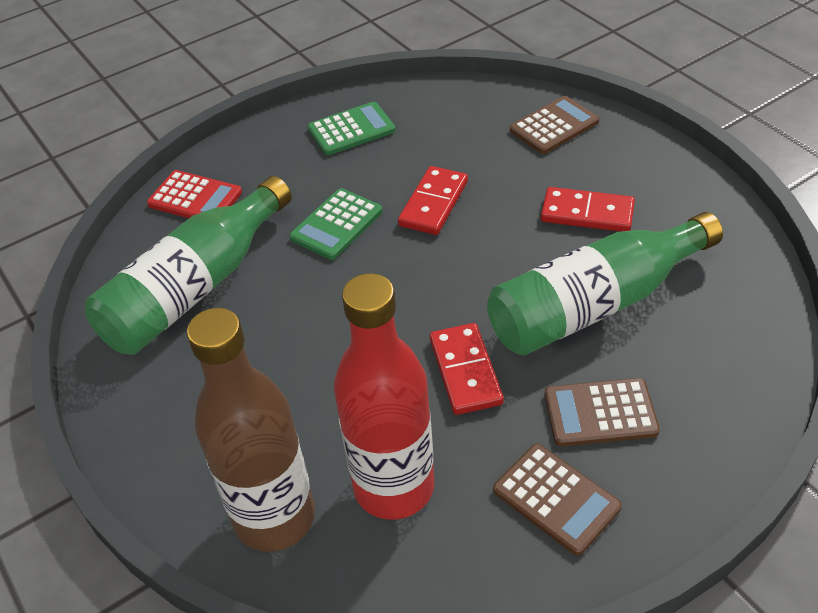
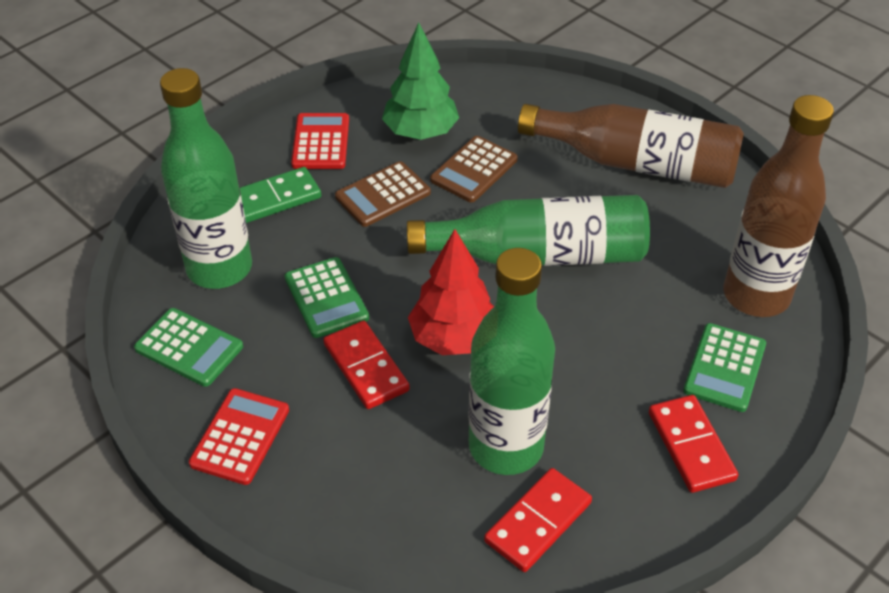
brown bottle: [187,308,315,552] = 1 -> [518,104,744,188] [723,95,834,317] = 2
brown calculator: [493,444,622,556] [510,96,599,154] [545,378,660,447] = 3 -> [335,161,431,227] [430,136,518,202] = 2
green bottle: [85,176,292,355] [487,212,723,355] = 2 -> [160,68,252,289] [407,195,650,266] [468,248,555,475] = 3
green calculator: [289,188,382,260] [308,102,396,155] = 2 -> [134,308,243,387] [285,257,369,338] [683,323,766,412] = 3
green domino: none = 0 -> [240,167,321,223] = 1
green tree: none = 0 -> [382,23,459,140] = 1
red bottle: [334,273,434,520] = 1 -> none = 0
red calculator: [147,170,242,218] = 1 -> [189,388,289,485] [291,113,349,169] = 2
red tree: none = 0 -> [408,229,494,355] = 1

